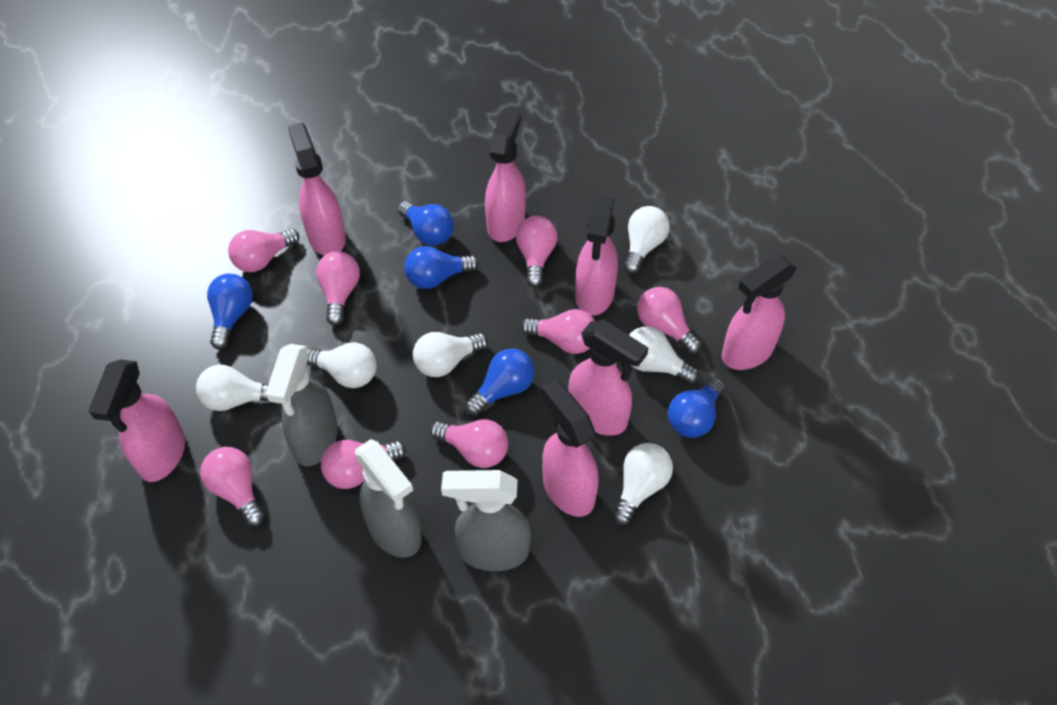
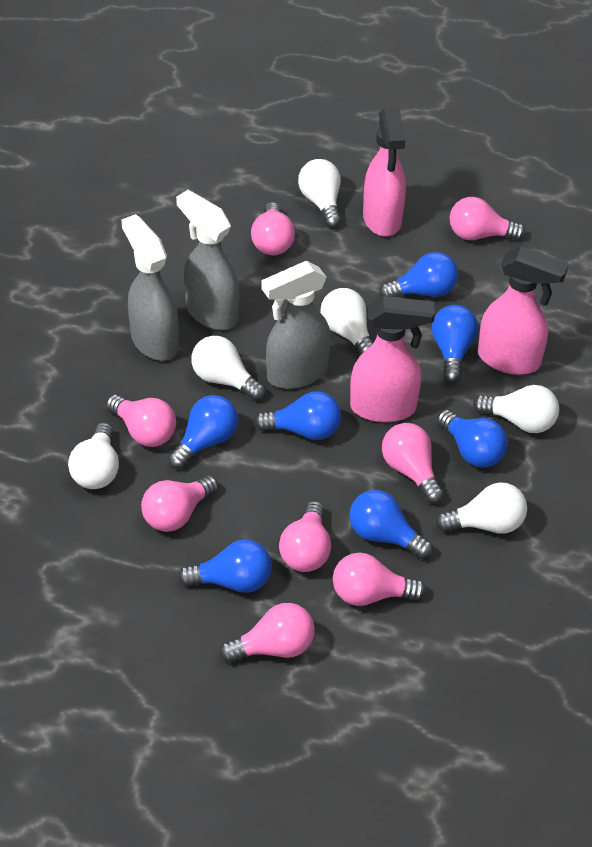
blue light bulb: [207,274,253,349] [398,201,454,246] [404,246,479,289] [465,348,535,416] [668,378,725,438] = 5 -> [168,395,238,469] [178,539,272,593] [254,391,341,440] [349,490,433,559] [379,252,458,297] [432,305,478,383] [437,410,508,468] = 7
pink spray bottle: [88,359,185,482] [288,123,346,256] [485,108,526,242] [541,379,599,517] [568,320,648,436] [575,195,618,316] [722,255,797,370] = 7 -> [350,296,435,423] [363,107,406,237] [478,246,569,375] = 3

